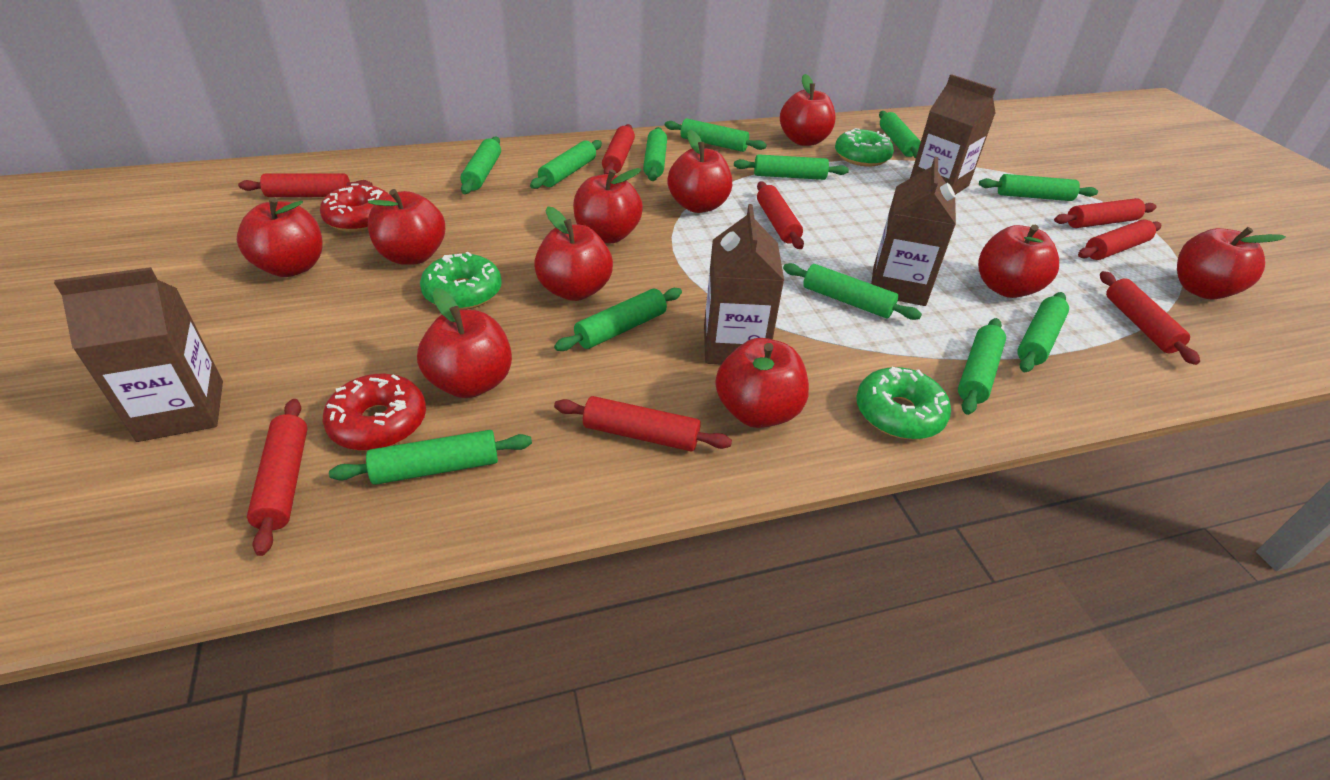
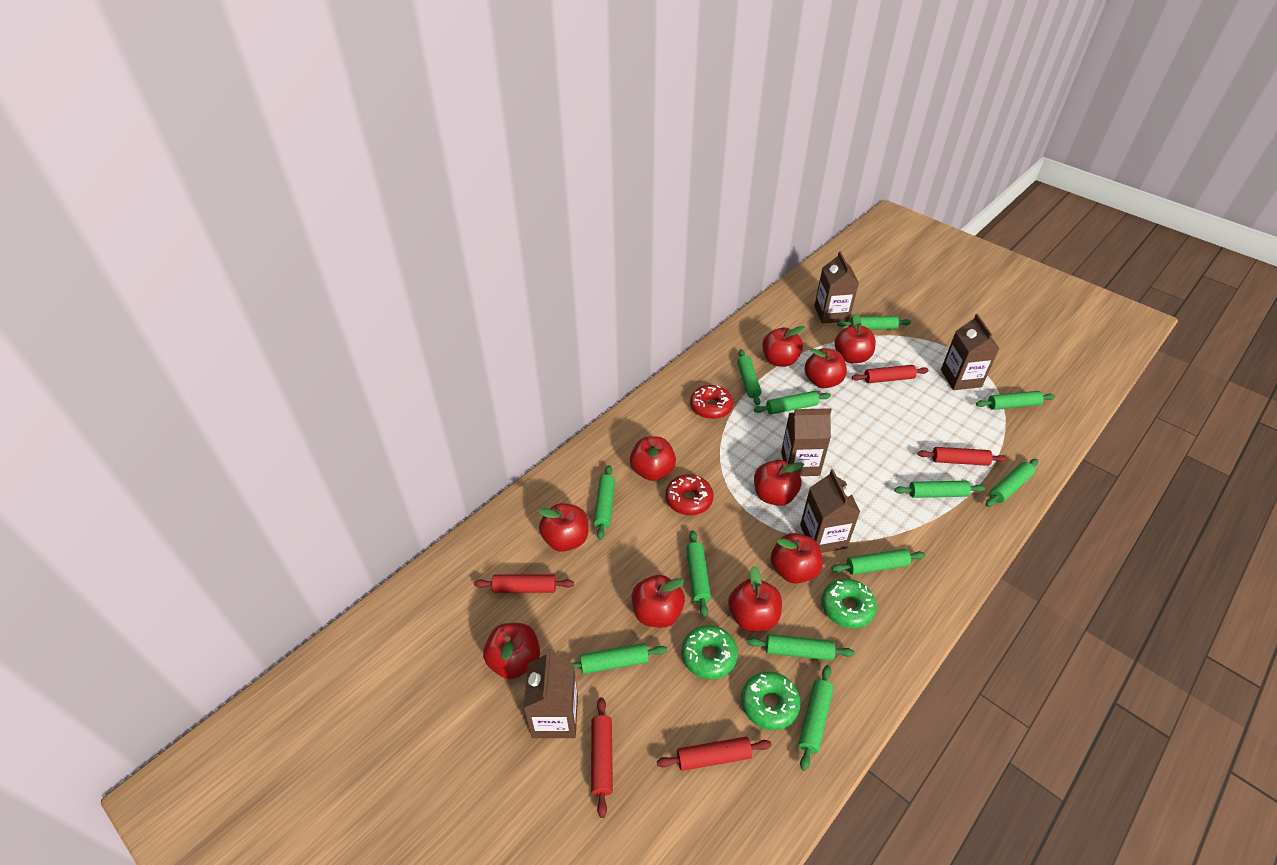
brown carton: [54,267,223,442] [704,204,784,364] [871,157,956,306] [910,74,996,195] = 4 -> [523,650,578,738] [781,408,832,476] [800,469,860,553] [814,251,859,324] [941,314,1000,390] = 5
red rolling pin: [238,173,373,197] [247,399,308,556] [554,396,732,451] [602,124,635,174] [757,181,804,249] [1054,198,1157,228] [1078,219,1162,260] [1100,271,1200,365] = 8 -> [474,574,574,593] [591,697,613,818] [657,737,772,771] [852,365,929,383] [917,447,1007,466] = 5

